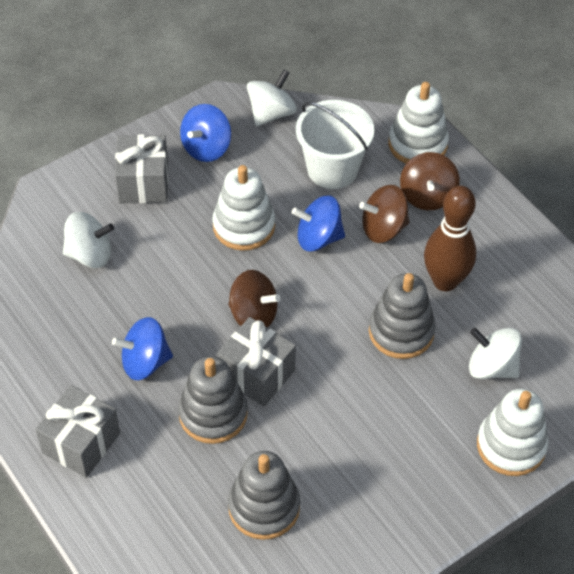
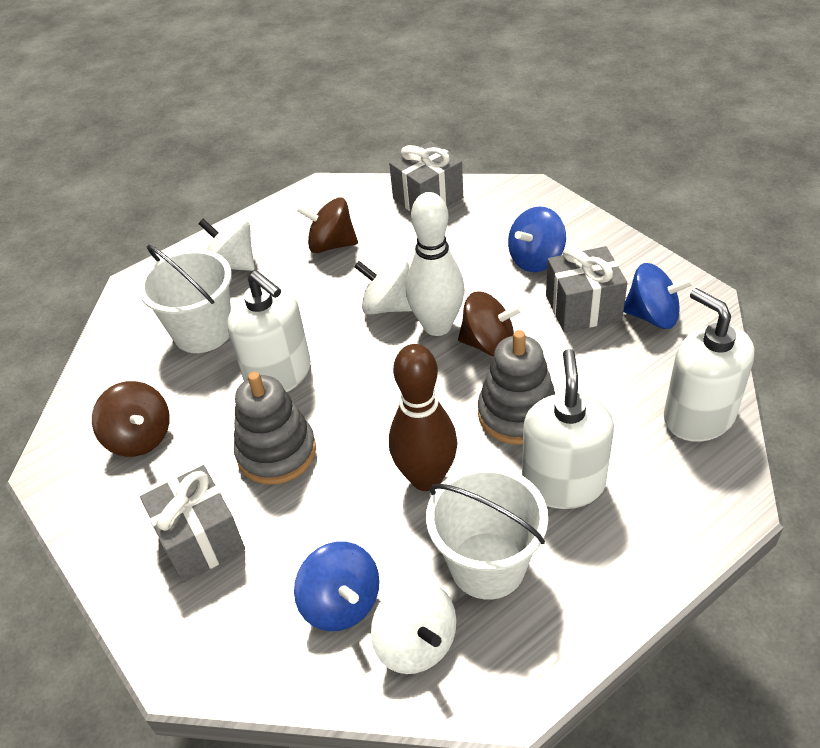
grey stacking toy: [178,356,248,444] [228,451,300,540] [369,273,436,359] = 3 -> [234,372,316,485] [478,330,555,445] = 2
white bowling pin: none = 0 -> [406,192,465,336] = 1
white bucket: [296,100,374,189] = 1 -> [138,245,232,353] [426,466,548,600] = 2
white soap dispenser: none = 0 -> [227,271,311,392] [522,349,614,509] [664,288,755,442] = 3
white stacking toy: [213,165,275,251] [388,82,449,164] [477,389,548,476] = 3 -> none = 0

